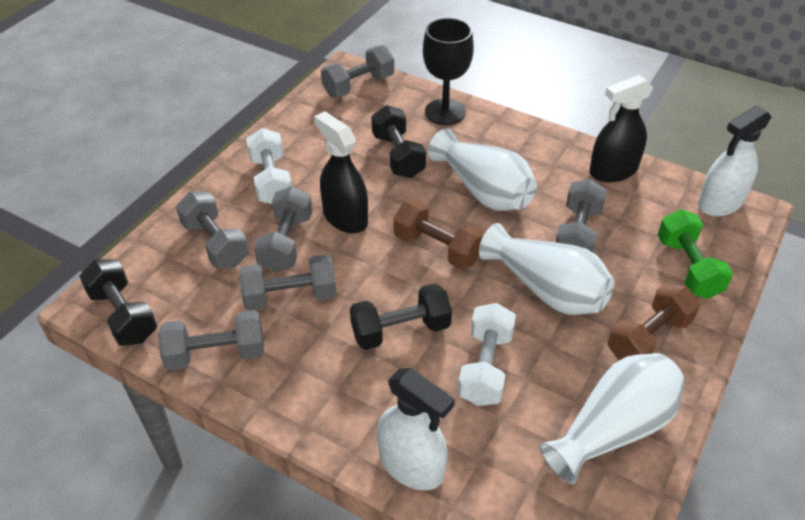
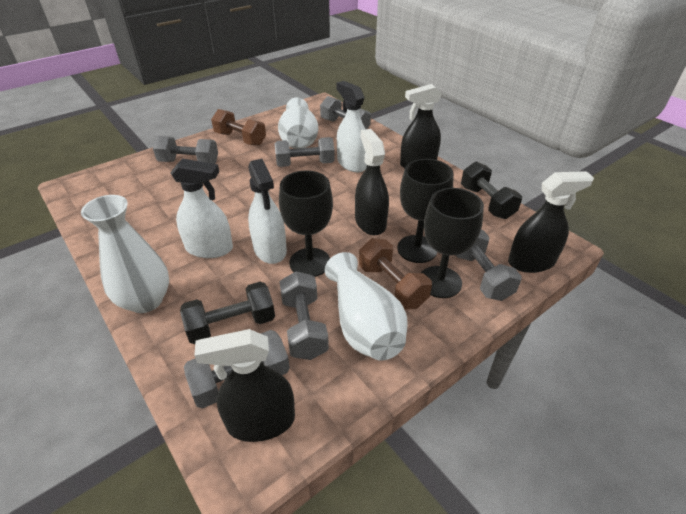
black dumbbell: [79,259,157,346] [350,284,452,350] [371,105,426,178] = 3 -> [180,281,275,344] [461,161,522,219] = 2
black goblet: [423,18,474,125] = 1 -> [279,170,333,277] [397,159,454,263] [421,188,484,298] = 3
black spray bottle: [314,111,368,233] [589,74,653,182] = 2 -> [194,329,295,442] [355,129,389,235] [400,84,442,168] [508,171,594,273] = 4
green dumbbell: [658,209,733,299] = 1 -> none = 0
white dumbbell: [246,128,292,204] [458,303,516,406] = 2 -> none = 0
white spray bottle: [377,368,455,490] [698,105,771,216] = 2 -> [170,158,233,258] [248,159,287,264] [336,81,367,172] = 3

